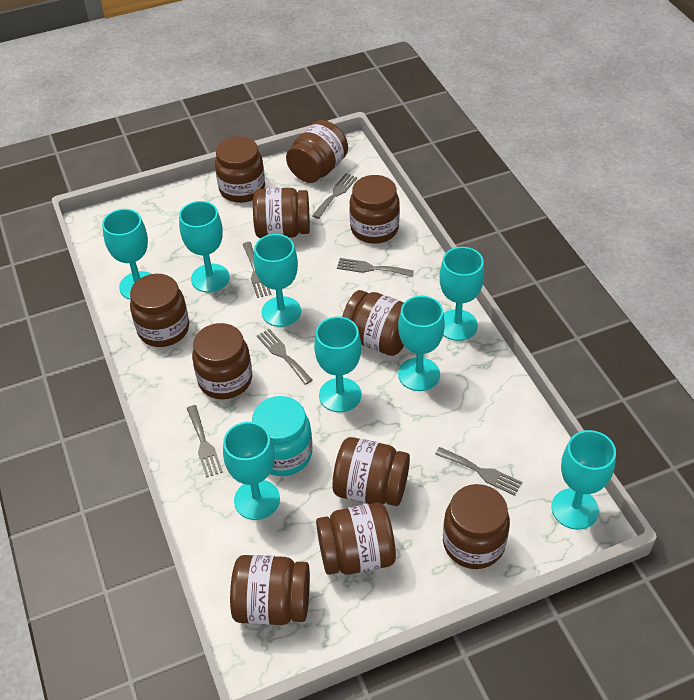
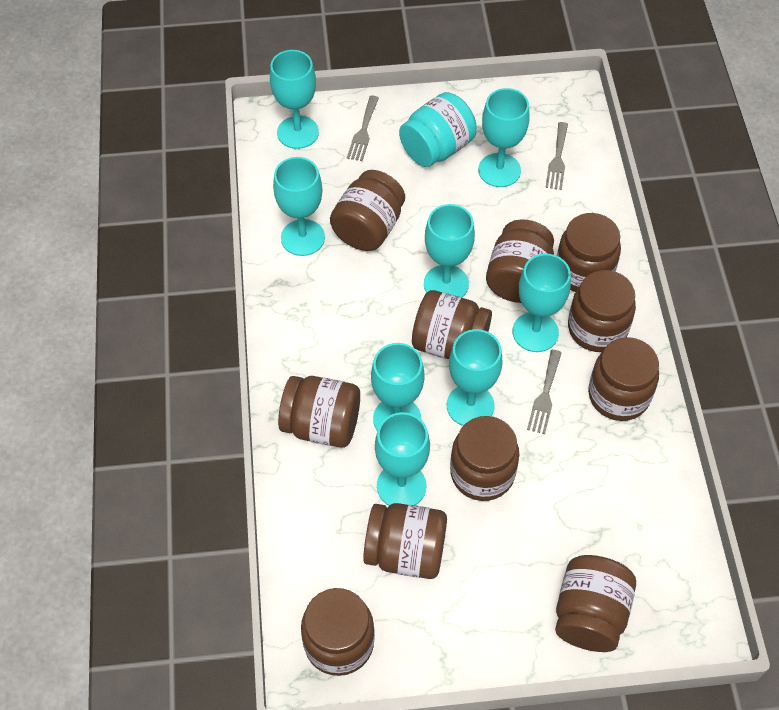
grey fork: [187,405,223,478] [243,242,272,298] [257,329,312,385] [312,173,357,219] [337,258,414,277] [435,447,522,496] = 6 -> [347,96,379,161] [527,350,562,434] [545,122,568,190] = 3

